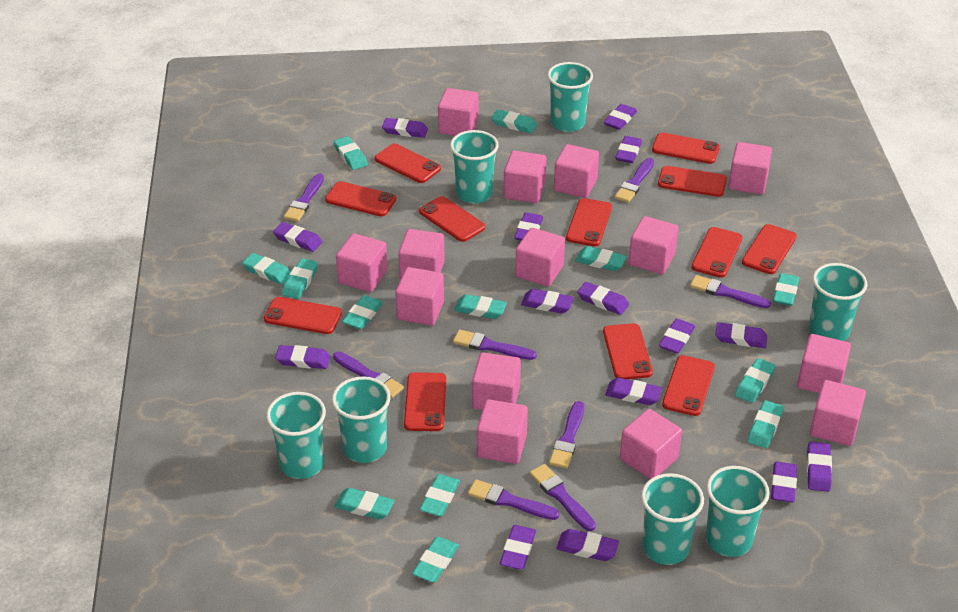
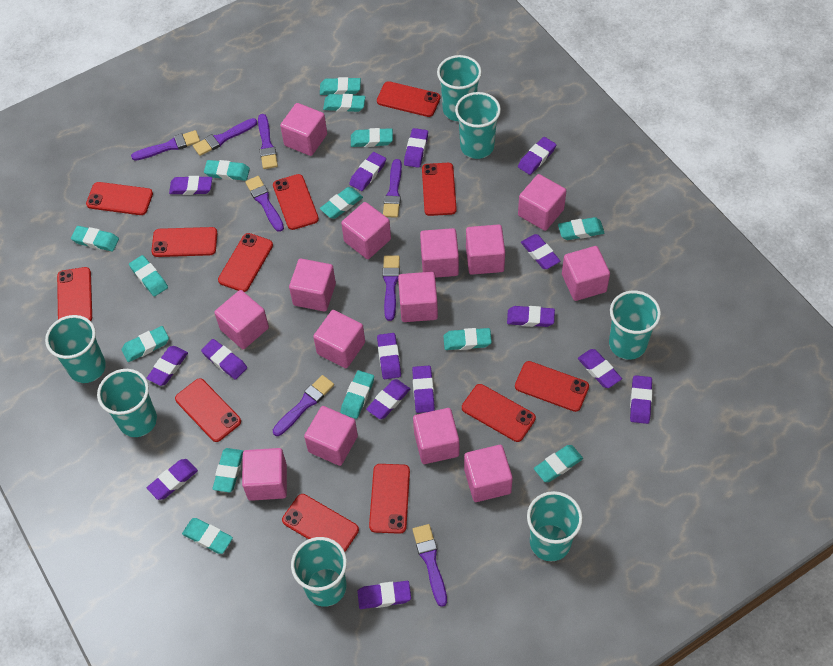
turquoise eraser: [242,253,291,285] [282,258,318,299] [334,136,368,170] [334,488,394,519] [342,295,383,329] [412,537,459,582] [419,474,460,516] [454,294,507,319] [491,109,537,133] [575,246,627,271] [735,358,775,403] [748,400,784,448] [773,273,799,306] = 13 -> [71,226,119,251] [121,326,169,362] [129,255,168,296] [182,518,233,554] [204,160,250,181] [213,448,243,492] [320,77,361,95] [320,187,363,219] [323,94,365,112] [340,370,374,419] [351,128,393,147] [443,328,492,350] [534,445,583,482] [558,217,604,240] = 14

